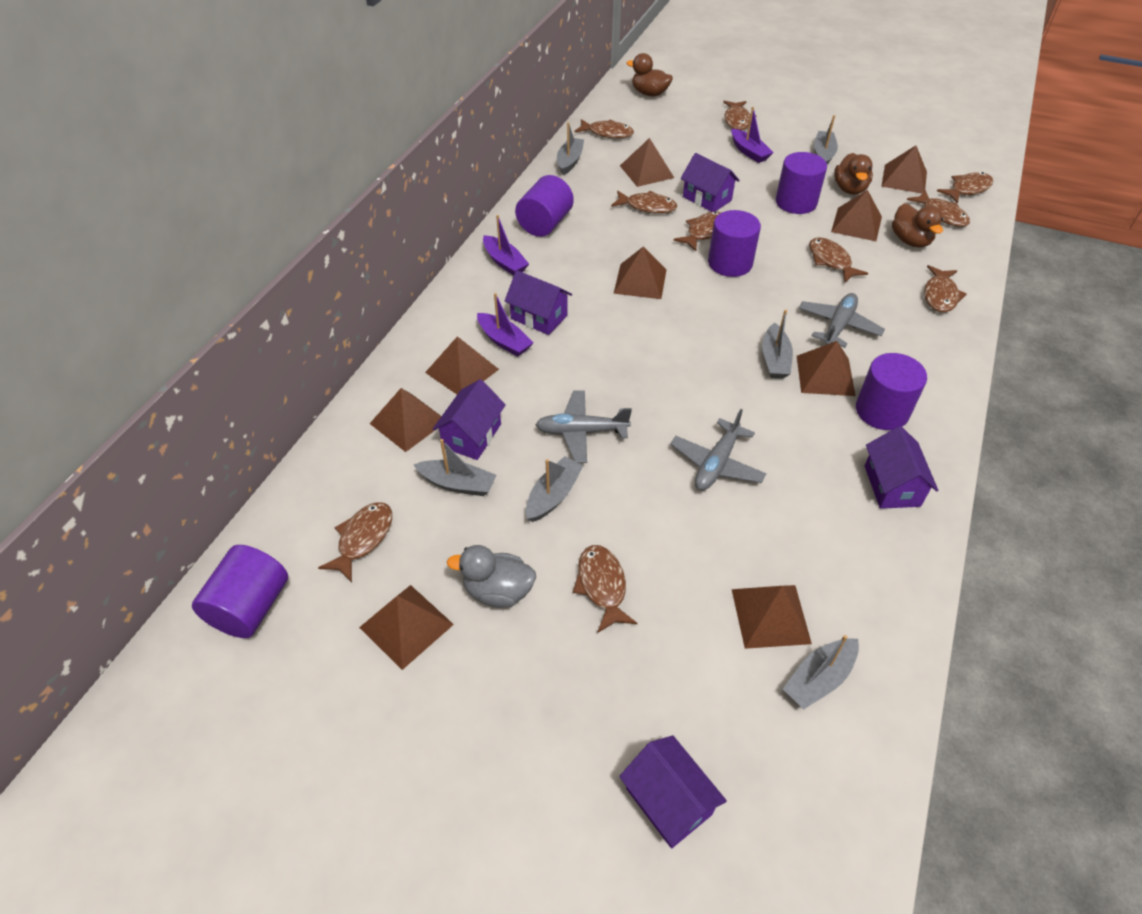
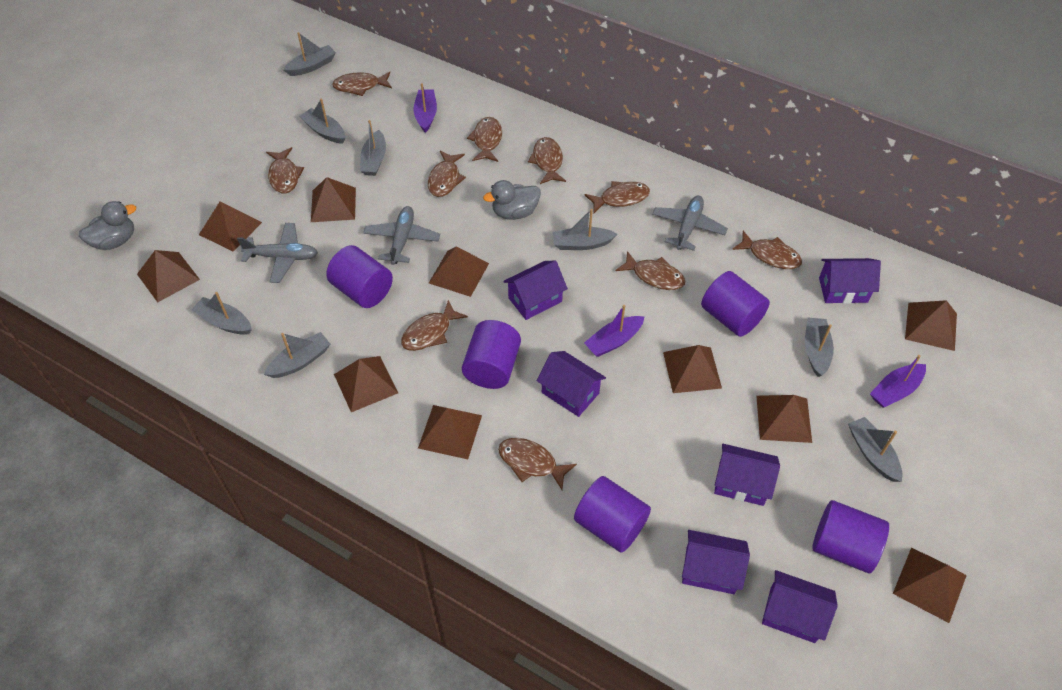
brown duck: [626,53,673,96] [834,153,873,195] [892,203,943,248] = 3 -> none = 0
brown pyramid: [359,585,454,670] [370,388,441,452] [425,336,499,394] [614,247,667,299] [620,138,674,187] [732,585,812,649] [797,341,856,396] [831,190,882,241] [881,145,927,194] = 9 -> [137,250,200,303] [199,201,262,252] [311,177,356,222] [334,356,398,412] [418,405,482,459] [429,246,489,297] [663,345,722,393] [756,395,812,443] [893,548,967,623] [905,300,957,351] = 10
grey boat: [414,439,496,496] [526,456,584,522] [557,122,584,175] [762,310,793,379] [783,635,859,709] [814,115,838,165] = 6 -> [191,292,252,335] [264,332,330,378] [283,32,336,76] [300,98,345,144] [360,120,386,176] [552,209,617,250] [805,318,834,377] [848,417,903,482] = 8
grey duck: [447,545,536,608] = 1 -> [79,201,136,250] [483,180,541,220] = 2
purple house: [432,379,506,460] [505,270,572,335] [619,735,727,848] [680,153,740,212] [865,426,938,509] = 5 -> [503,260,568,320] [537,351,606,417] [682,530,750,594] [714,444,780,506] [762,570,838,643] [819,258,881,304] = 6

